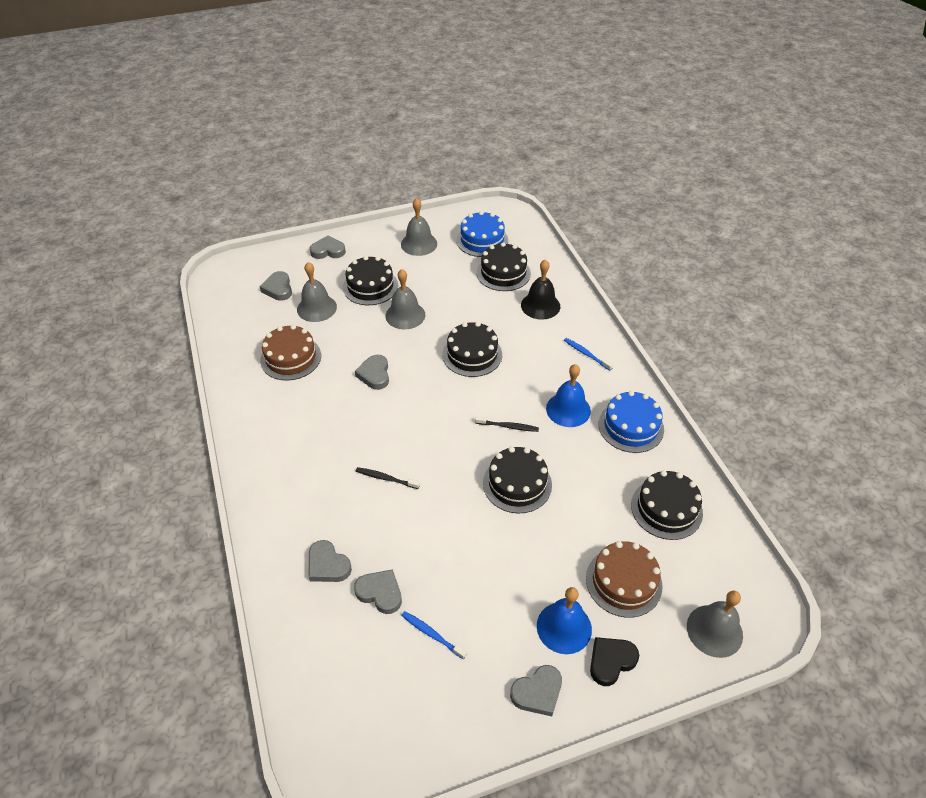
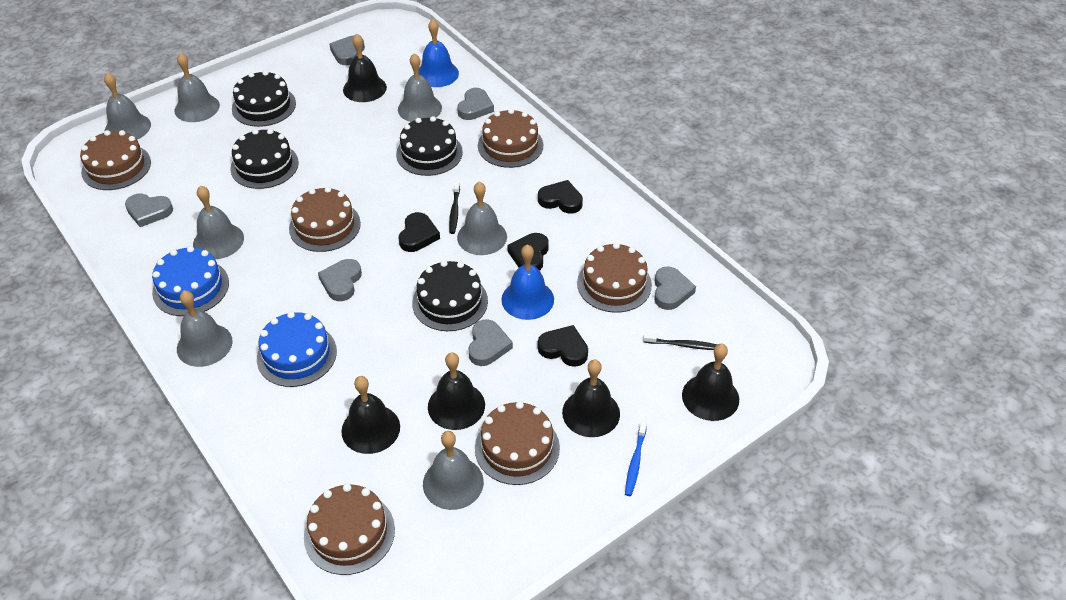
black bell: [521,259,560,320] = 1 -> [341,376,400,454] [343,33,387,102] [428,352,485,430] [562,360,620,437] [682,343,739,421] = 5
black cake: [343,256,398,305] [442,322,502,377] [476,242,531,291] [483,447,552,513] [631,470,703,540] = 5 -> [230,129,299,189] [232,71,296,127] [396,116,463,176] [412,260,488,331] = 4
black heart: [590,637,639,686] = 1 -> [399,212,440,252] [507,233,549,271] [538,180,583,214] [538,325,588,367] = 4
blue toothbrush: [401,611,467,659] [564,338,613,371] = 2 -> [625,421,647,496] = 1
brown cake: [260,325,321,381] [586,541,662,618] = 2 -> [80,130,151,190] [289,187,361,252] [304,484,395,575] [475,401,560,485] [478,109,543,168] [577,243,652,313] = 6
grey bell: [297,262,337,322] [386,269,425,329] [401,198,437,256] [687,591,743,658] = 4 -> [104,73,151,139] [175,53,220,122] [177,291,233,367] [193,185,244,259] [398,53,442,122] [423,431,484,510] [457,182,507,255] = 7

